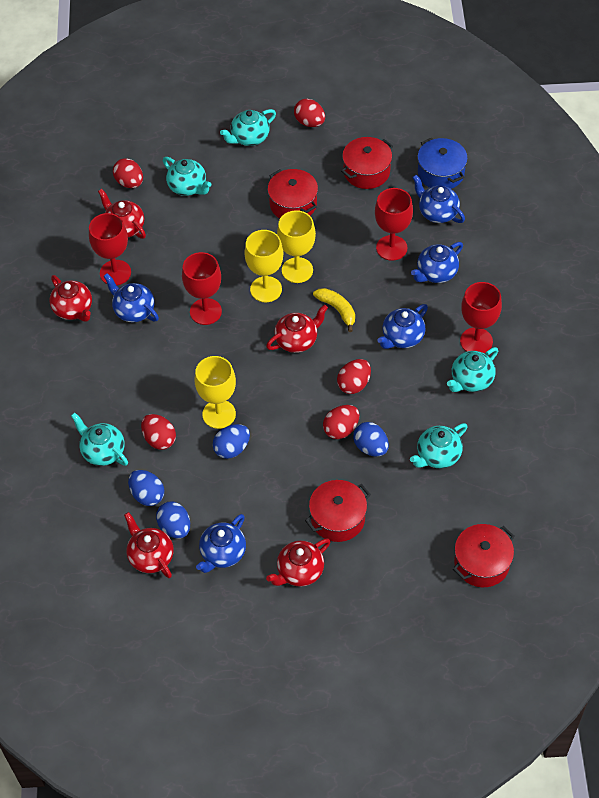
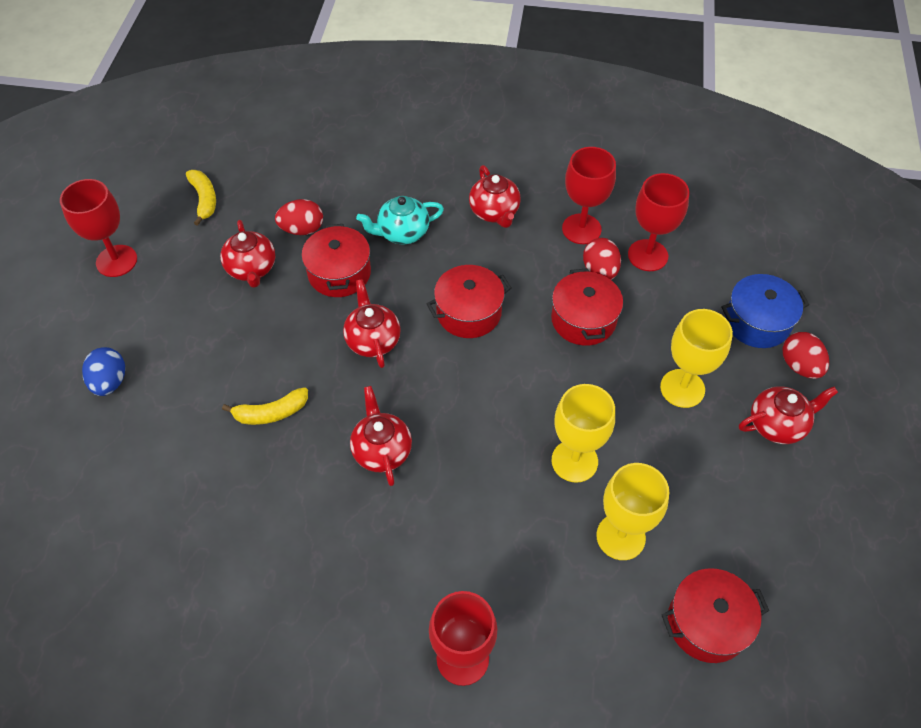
blue egg: [128,470,164,506] [156,502,190,539] [213,424,250,459] [353,422,389,457] = 4 -> [82,347,125,396] = 1
blue teapot: [104,273,159,322] [196,514,246,573] [377,304,428,349] [411,242,463,283] [412,175,465,223] = 5 -> none = 0
red egg: [113,158,143,188] [141,414,176,450] [294,99,325,127] [323,405,360,439] [337,359,371,394] = 5 -> [275,199,323,235] [583,238,621,280] [782,332,829,379] = 3
turquoise teapot: [71,413,128,466] [163,157,211,196] [220,109,276,146] [410,423,467,468] [447,347,498,392] = 5 -> [356,196,444,244] = 1
yellow banana: [313,288,355,332] = 1 -> [186,170,216,226] [222,387,308,425] = 2

